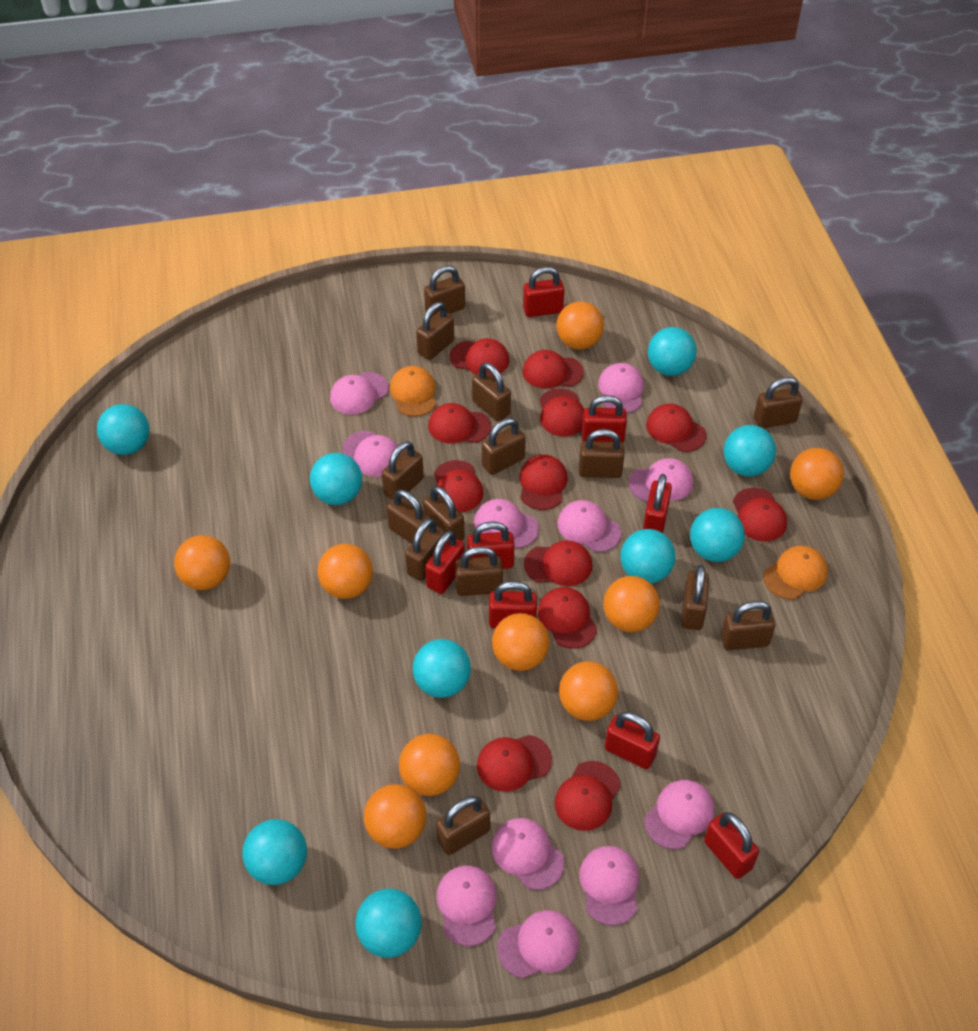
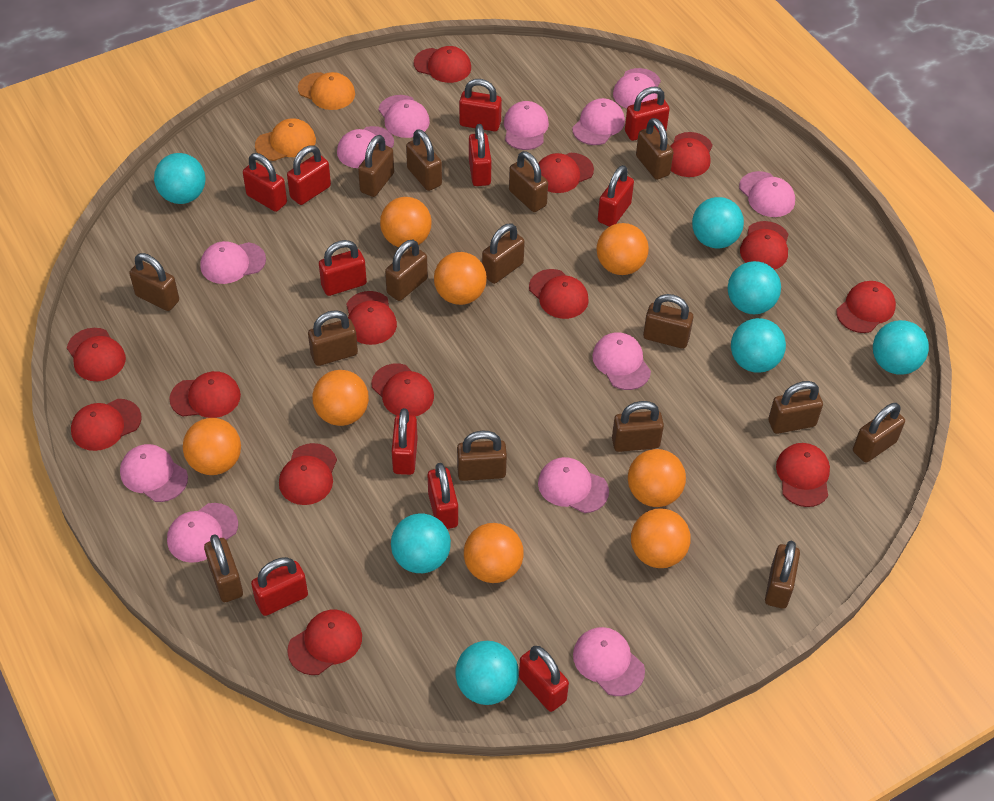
brown padlock: [382,441,424,500] [387,490,431,544] [405,518,445,581] [416,302,454,360] [423,486,465,541] [424,266,465,317] [436,796,490,855] [455,546,503,596] [472,363,511,422] [482,418,526,475] [579,429,624,478] [681,565,709,630] [721,601,775,650] [754,377,803,428] = 14 -> [129,253,179,311] [204,534,243,602] [308,310,358,366] [358,135,394,197] [385,239,428,301] [406,129,442,191] [457,431,507,481] [482,223,525,284] [509,151,548,212] [612,401,664,452] [636,118,674,180] [643,294,693,349] [765,541,800,609] [768,381,823,434] [853,403,905,463] = 15
orange ball: [174,535,230,590] [317,544,373,599] [364,784,426,849] [399,734,460,796] [492,613,549,671] [557,302,604,350] [559,661,618,721] [603,576,660,632] [790,448,844,500] = 9 -> [183,418,241,475] [312,370,369,426] [380,197,432,248] [434,252,487,305] [464,523,524,583] [596,223,649,275] [628,449,686,507] [631,508,691,568] = 8
pink cap: [330,372,389,414] [342,431,398,477] [437,866,497,946] [474,499,539,548] [492,818,565,890] [497,910,579,979] [557,500,621,552] [579,846,639,926] [598,363,644,413] [628,458,693,502] [644,780,714,849] = 11 -> [120,444,188,502] [167,503,238,563] [200,241,266,284] [337,126,394,168] [379,95,430,138] [504,101,549,150] [538,457,609,513] [572,98,625,145] [573,627,645,696] [592,332,651,390] [613,68,661,108] [739,171,795,217] = 12
red cap: [428,403,491,444] [434,460,483,512] [449,338,510,376] [477,735,552,792] [519,455,568,510] [522,350,584,389] [524,540,592,586] [538,587,597,649] [540,389,584,436] [554,761,621,831] [646,404,706,452] [733,488,787,542] = 12 -> [67,328,126,381] [71,399,142,451] [169,371,241,418] [279,443,337,505] [287,610,362,675] [346,291,397,345] [371,363,434,416] [414,46,471,83] [529,269,589,319] [539,153,594,193] [670,132,713,177] [740,221,788,270] [776,443,830,507] [836,281,896,333] = 14
red padlock: [425,531,465,594] [467,521,514,569] [489,581,537,628] [523,267,564,317] [582,395,627,443] [605,712,660,769] [643,474,672,533] [704,812,759,879] = 8 -> [243,153,287,212] [251,557,308,616] [287,145,331,205] [319,240,367,296] [392,408,418,475] [428,463,458,529] [459,79,502,131] [469,124,492,186] [519,646,569,712] [598,165,634,227] [625,87,670,141] = 11
turquoise ball: [97,404,149,455] [242,819,307,885] [310,453,362,505] [355,889,422,958] [413,639,471,698] [620,529,675,583] [648,327,697,376] [690,508,745,562] [724,425,776,476] = 9 -> [154,153,205,204] [391,513,451,573] [456,641,519,705] [692,197,744,248] [728,261,781,314] [731,318,786,373] [873,320,929,375] = 7

